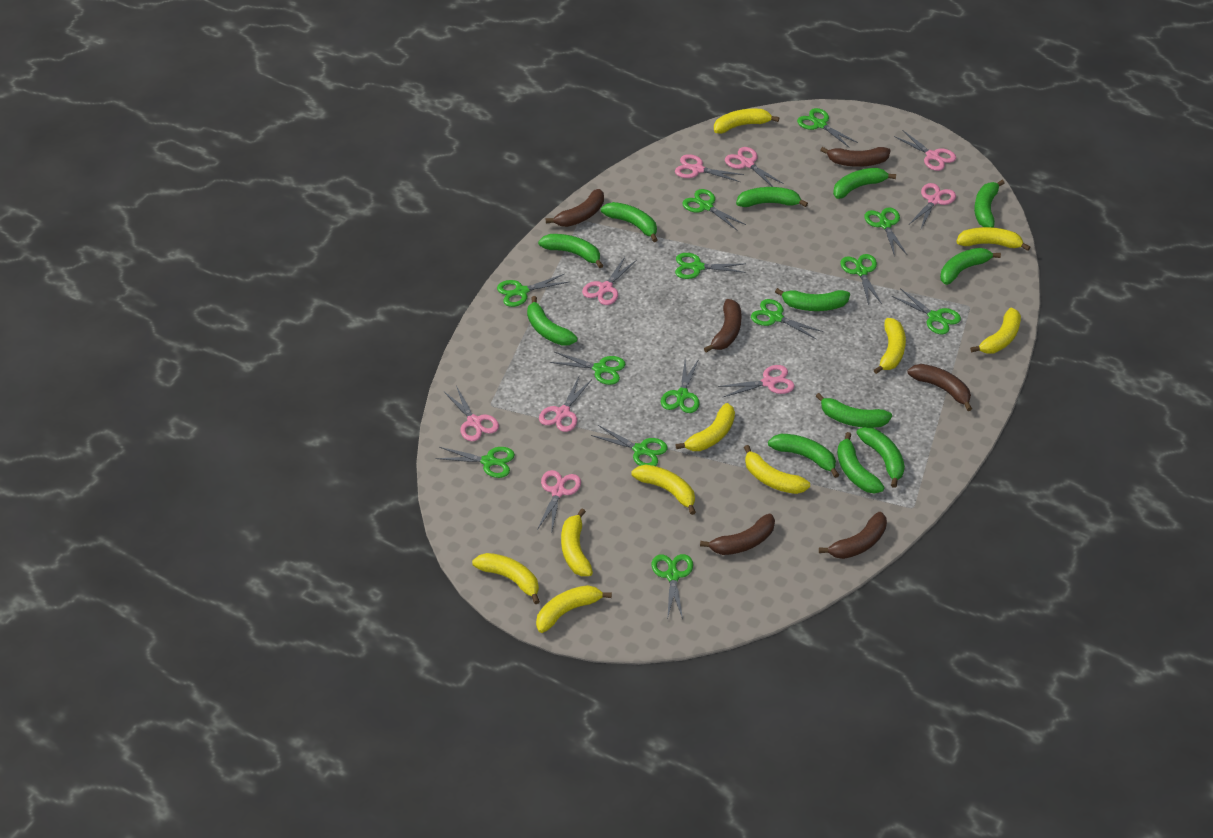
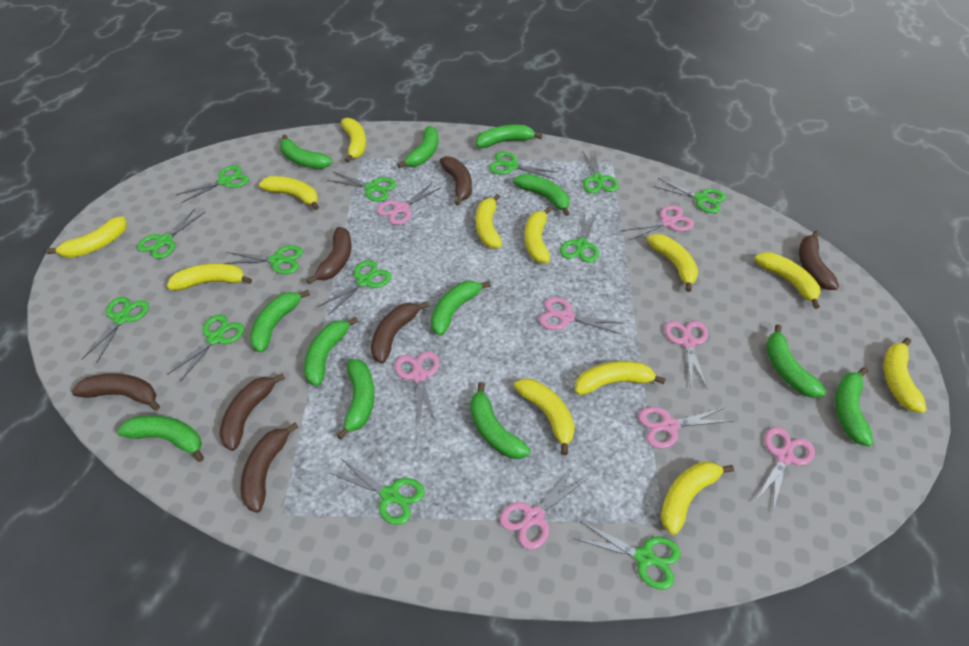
brown banana: [546,189,604,227] [700,514,775,555] [704,299,742,353] [819,512,887,559] [820,147,891,167] [907,364,972,411] = 6 -> [72,373,160,411] [219,373,285,451] [241,423,298,513] [307,227,352,284] [371,301,429,364] [440,156,472,206] [799,230,839,290] = 7
pink scissors: [444,386,499,441] [537,470,581,530] [539,377,591,432] [582,257,637,305] [675,154,744,182] [718,365,795,398] [725,147,784,187] [894,130,956,171] [910,183,956,229] = 9 -> [377,182,442,225] [395,351,439,425] [500,467,587,549] [539,297,622,334] [622,205,694,240] [638,407,733,449] [664,321,708,390] [756,427,815,510] = 8
yellow banana: [472,553,540,604] [536,585,612,633] [561,509,593,576] [631,465,696,515] [675,403,735,451] [714,109,779,134] [744,445,810,494] [874,318,906,374] [957,227,1030,251] [970,308,1021,353] = 10 -> [46,216,127,258] [167,263,252,291] [259,176,319,210] [341,118,366,163] [476,194,502,249] [514,378,575,455] [525,207,551,263] [575,361,666,395] [647,234,698,292] [661,462,734,535] [755,252,821,309] [884,338,927,413] = 12

